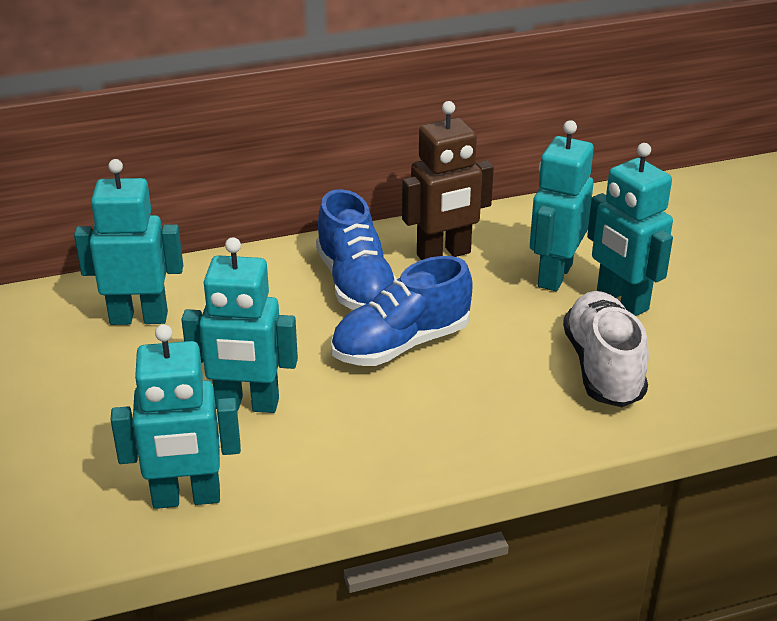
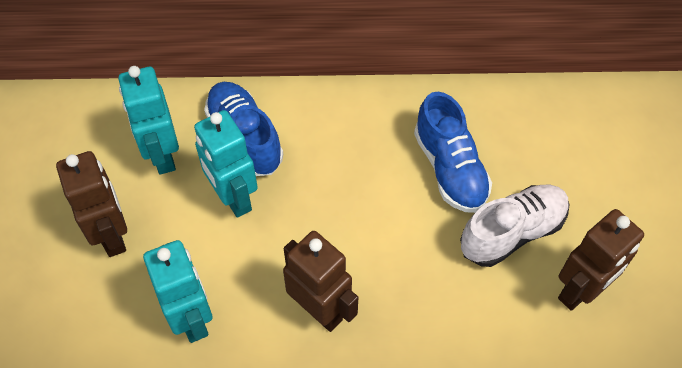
brown robot: [402,101,494,260] = 1 -> [56,151,127,257] [283,231,358,332] [558,209,644,311] = 3
turquoise robot: [74,159,183,325] [111,324,241,509] [181,237,298,413] [530,120,594,291] [587,143,673,316] = 5 -> [118,66,179,174] [143,240,213,343] [194,110,258,218] = 3

